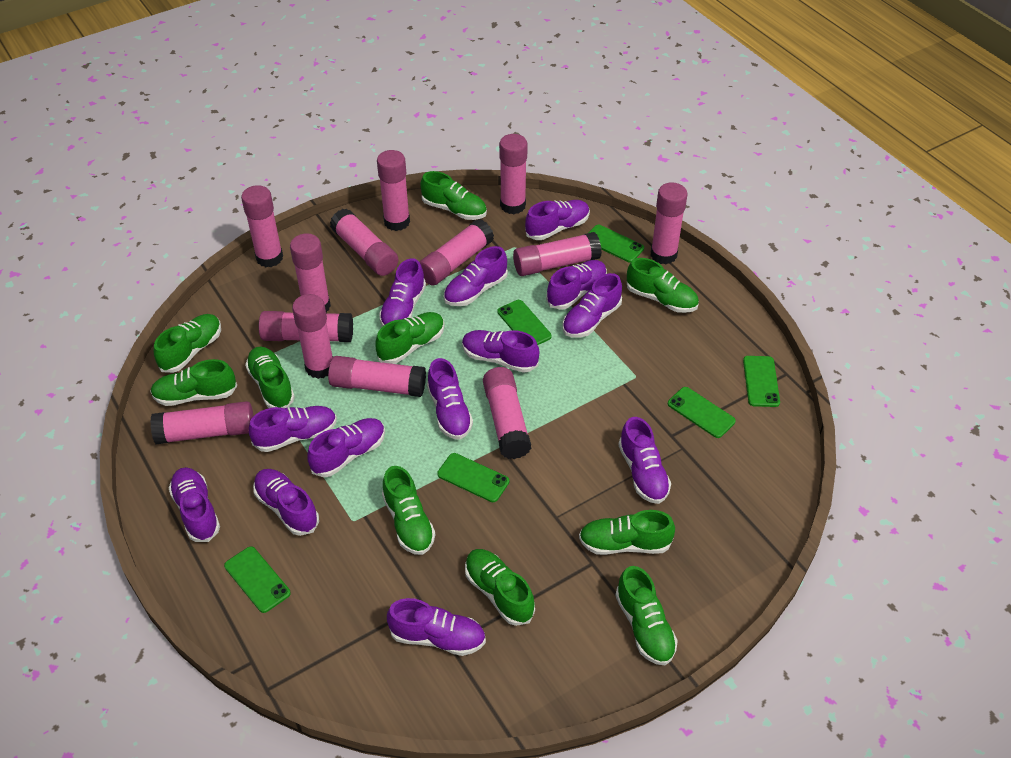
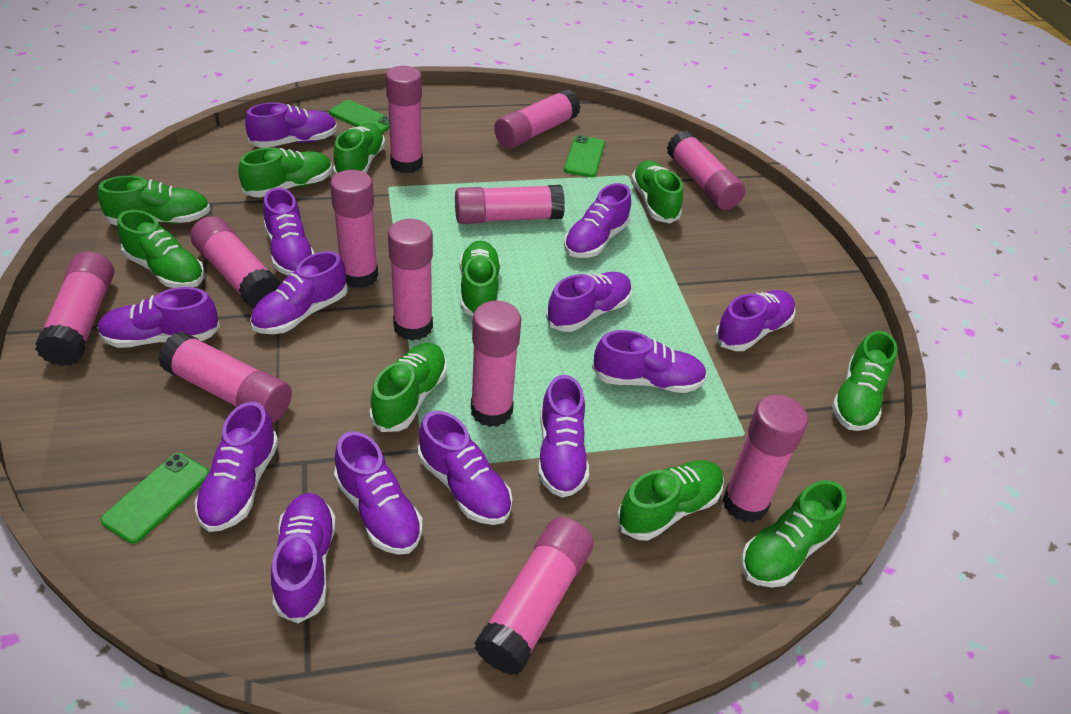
green phone: [224,546,291,613] [437,453,509,502] [497,300,552,345] [588,225,644,262] [668,387,736,438] [743,356,780,407] = 6 -> [100,453,209,544] [329,100,390,133] [564,135,605,177] = 3
pink glue stick: [150,401,254,445] [241,185,283,267] [259,311,353,342] [290,233,331,313] [292,294,333,379] [328,356,426,397] [330,209,398,276] [377,150,410,231] [419,219,494,285] [483,367,531,459] [499,134,528,214] [513,232,602,276] [650,182,688,264] = 13 -> [35,251,114,366] [158,331,292,423] [190,216,281,308] [330,170,378,288] [386,66,423,173] [388,219,433,341] [455,185,565,224] [471,301,521,427] [475,517,594,675] [494,89,581,149] [667,130,745,210] [723,395,808,523] = 12

